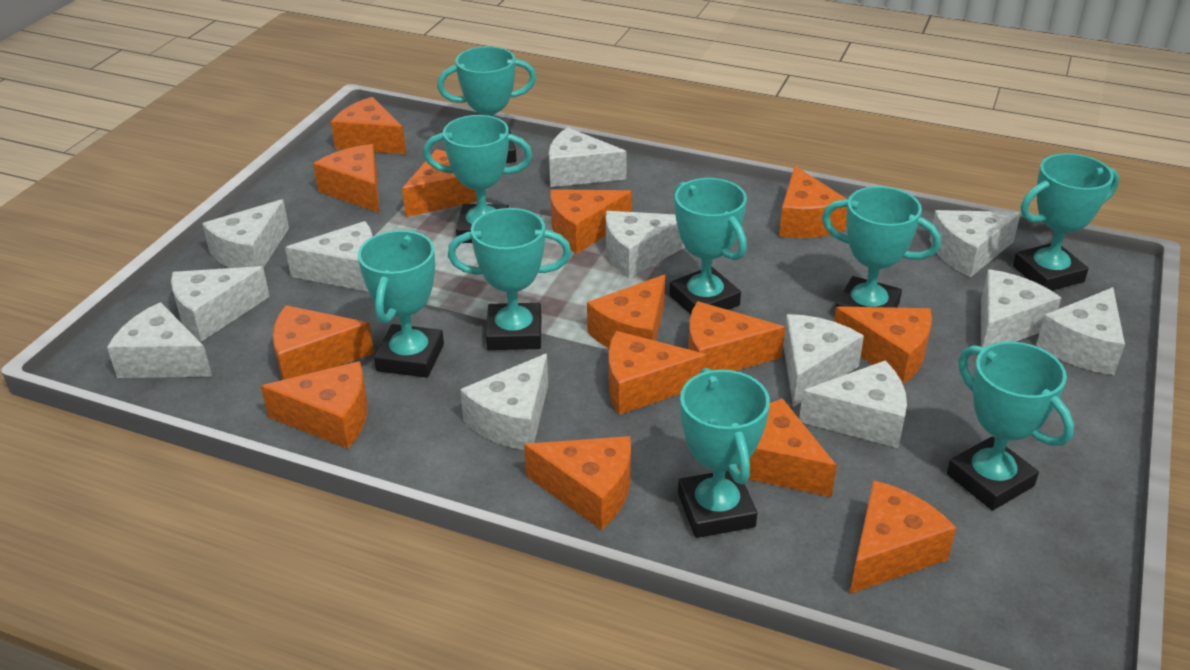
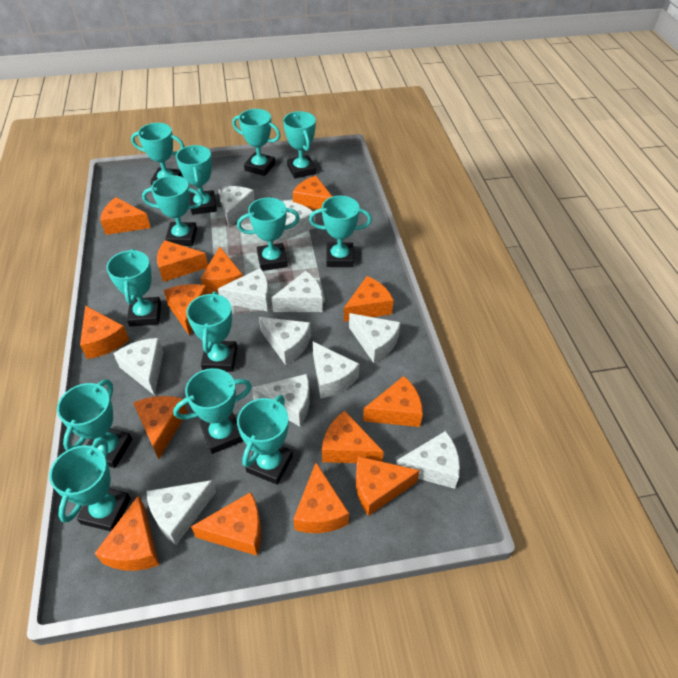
turquoise trophy: [358,230,444,378] [423,115,532,243] [437,46,536,163] [448,208,571,350] [669,178,747,315] [678,368,770,538] [822,186,941,308] [947,342,1074,510] [1013,153,1119,291] = 9 -> [49,439,131,531] [57,379,132,468] [106,249,161,327] [131,123,185,186] [142,175,203,246] [173,368,252,454] [176,145,217,215] [186,291,237,372] [232,109,281,176] [237,197,300,271] [237,395,293,485] [283,111,316,179] [309,196,372,267] = 13
white cheese: [107,302,212,378] [171,266,270,342] [202,199,289,268] [285,221,373,292] [460,354,548,450] [549,127,627,187] [606,211,685,279] [783,314,864,407] [799,360,907,448] [929,210,1021,277] [981,269,1061,347] [1036,287,1125,375] = 12 -> [113,338,163,395] [147,480,216,545] [218,186,255,228] [218,268,270,311] [252,374,310,426] [259,317,311,365] [272,271,323,312] [277,201,316,243] [313,342,359,398] [349,313,401,363] [396,431,460,489] = 11

